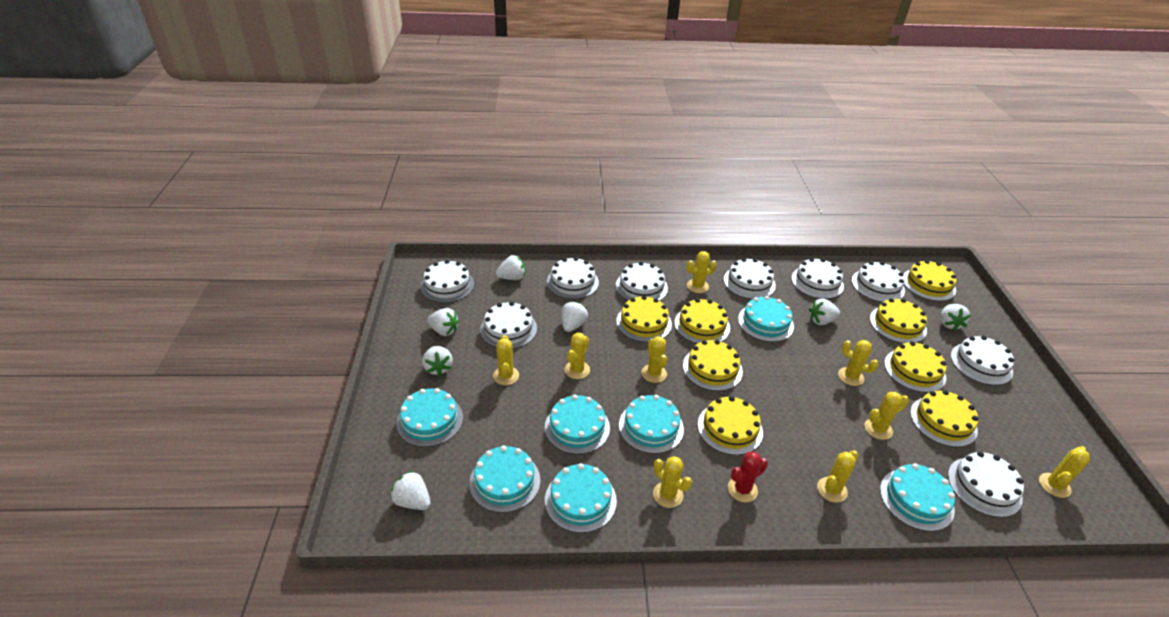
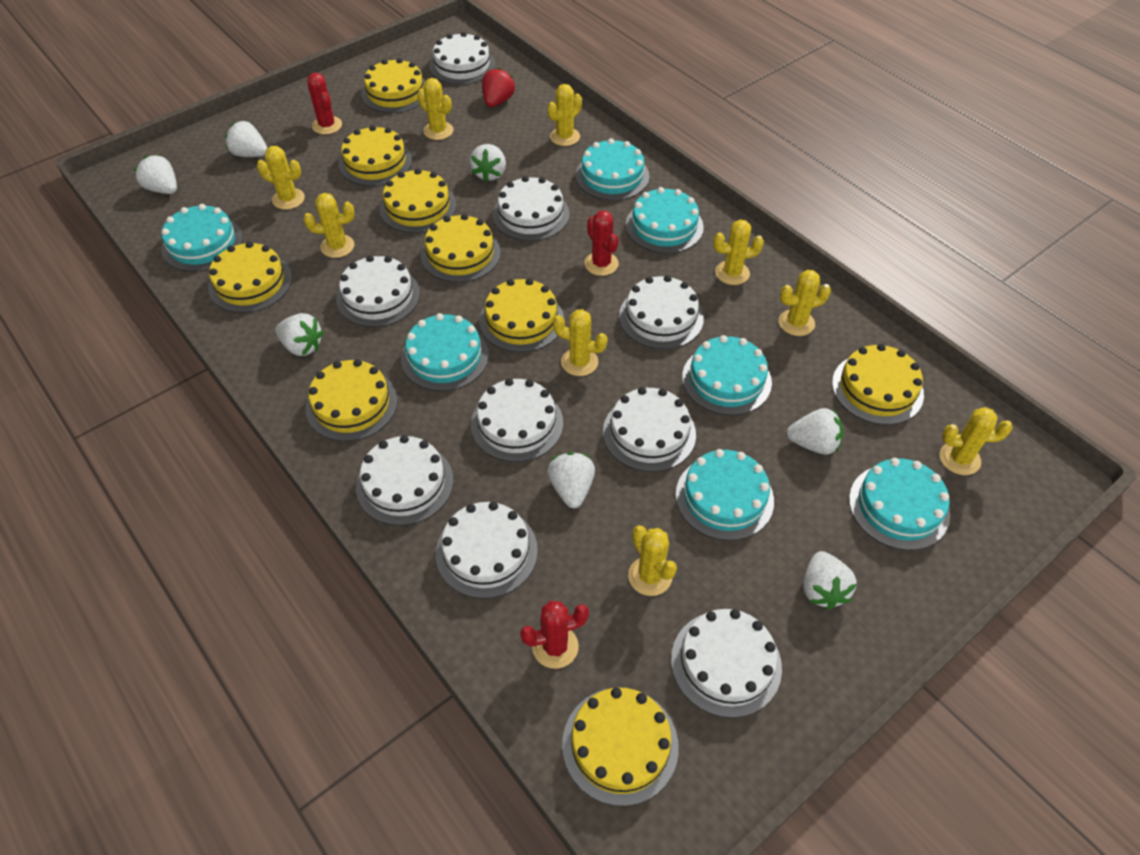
red cactus: [728,451,768,502] = 1 -> [307,73,342,135] [520,601,589,669] [584,210,619,276] = 3
red strawberry: none = 0 -> [482,67,515,107] = 1
yellow cake: [616,295,672,342] [675,298,730,344] [683,340,743,391] [698,396,763,455] [870,298,927,343] [884,341,947,393] [903,260,956,301] [910,390,978,447] = 8 -> [208,241,292,313] [306,359,398,441] [339,125,412,186] [361,58,425,113] [380,168,456,233] [420,214,501,282] [479,278,564,352] [562,688,679,806] [832,344,924,425] = 9

